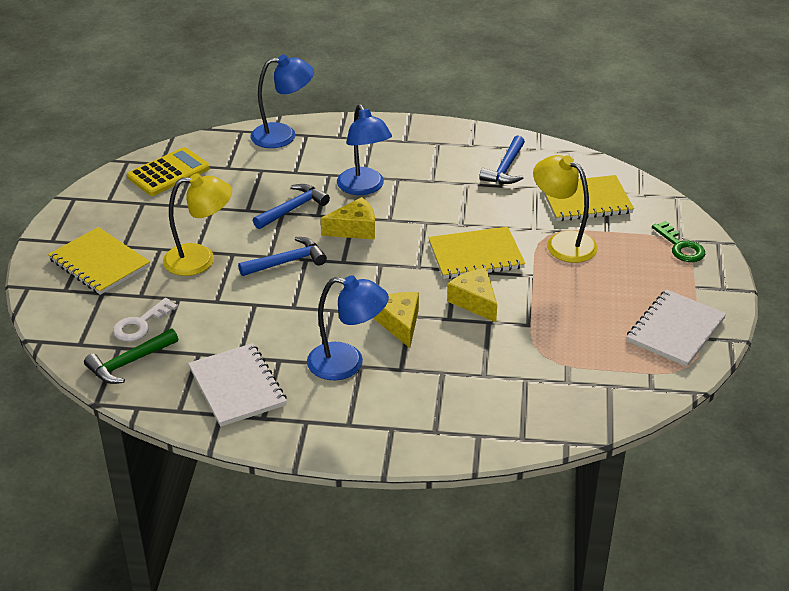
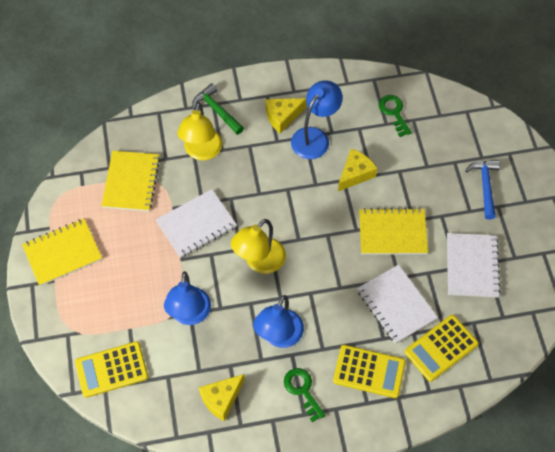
blue hammer: [238,237,327,276] [253,184,330,229] [479,135,525,184] = 3 -> [465,160,500,219] = 1
green key: [652,221,705,262] = 1 -> [284,368,325,423] [379,95,412,137] = 2
white key: [113,298,178,342] = 1 -> none = 0
white notebook: [188,343,287,427] [626,289,726,367] = 2 -> [156,189,237,258] [357,264,438,344] [447,233,501,298] = 3
yellow calculator: [127,147,210,196] = 1 -> [75,341,148,398] [333,345,406,398] [404,315,479,382] = 3

